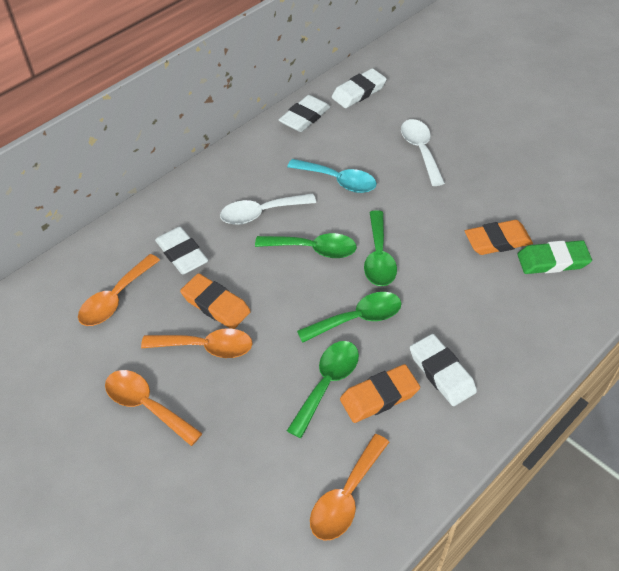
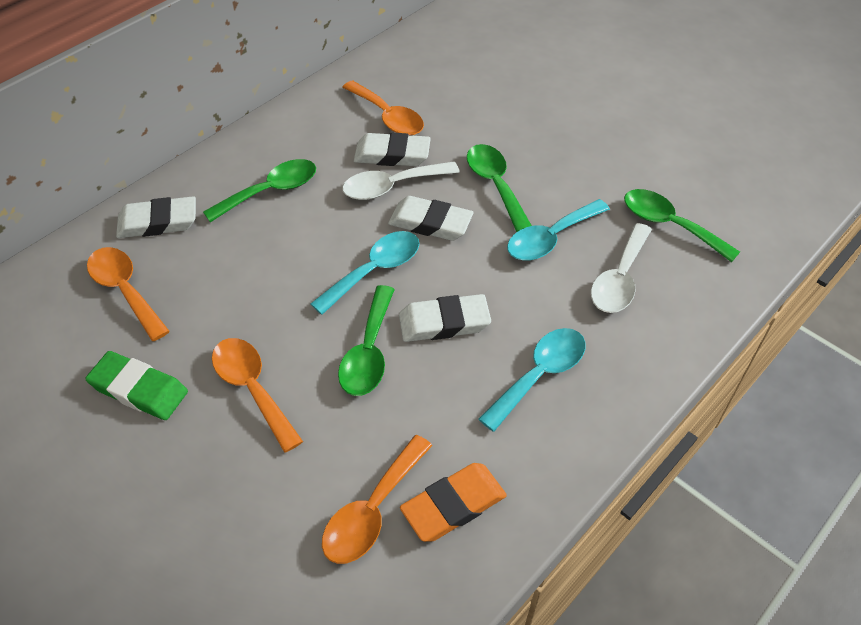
orange eraser: [180,273,251,329] [340,364,420,423] [465,220,533,255] = 3 -> [400,463,507,542] = 1
turquoise spoon: [287,159,377,193] = 1 -> [310,231,419,315] [478,328,586,432] [507,199,610,260] = 3

